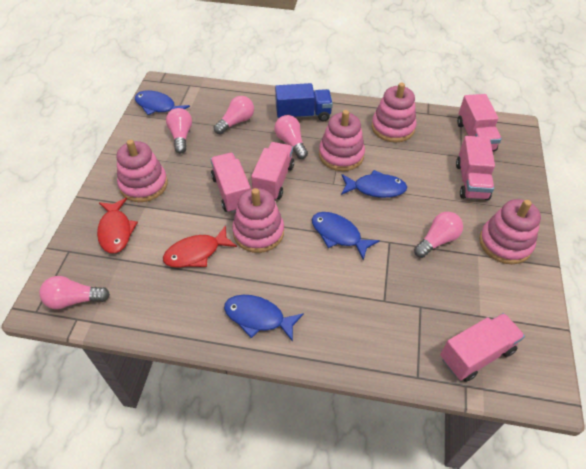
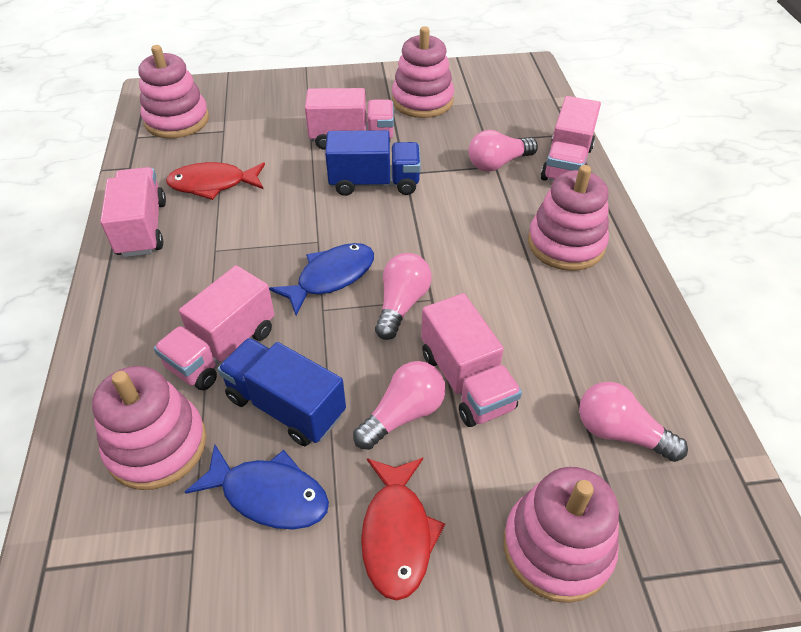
blue fish: [135,90,190,115] [224,295,304,342] [312,212,379,260] [341,170,407,198] = 4 -> [185,444,329,529] [269,243,374,316] = 2
blue truck: [275,83,333,121] = 1 -> [217,338,346,446] [325,130,421,196] = 2
pink light bulb: [39,276,110,309] [166,108,192,154] [214,96,254,135] [274,115,308,159] [414,212,463,258] = 5 -> [353,361,446,450] [375,253,432,340] [468,130,538,171] [579,382,688,462] = 4

